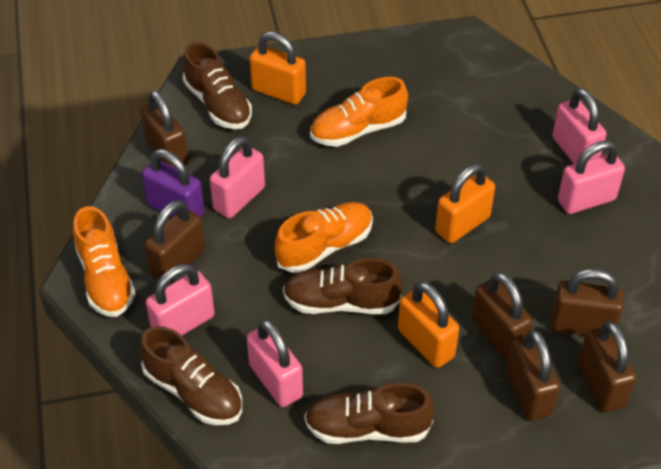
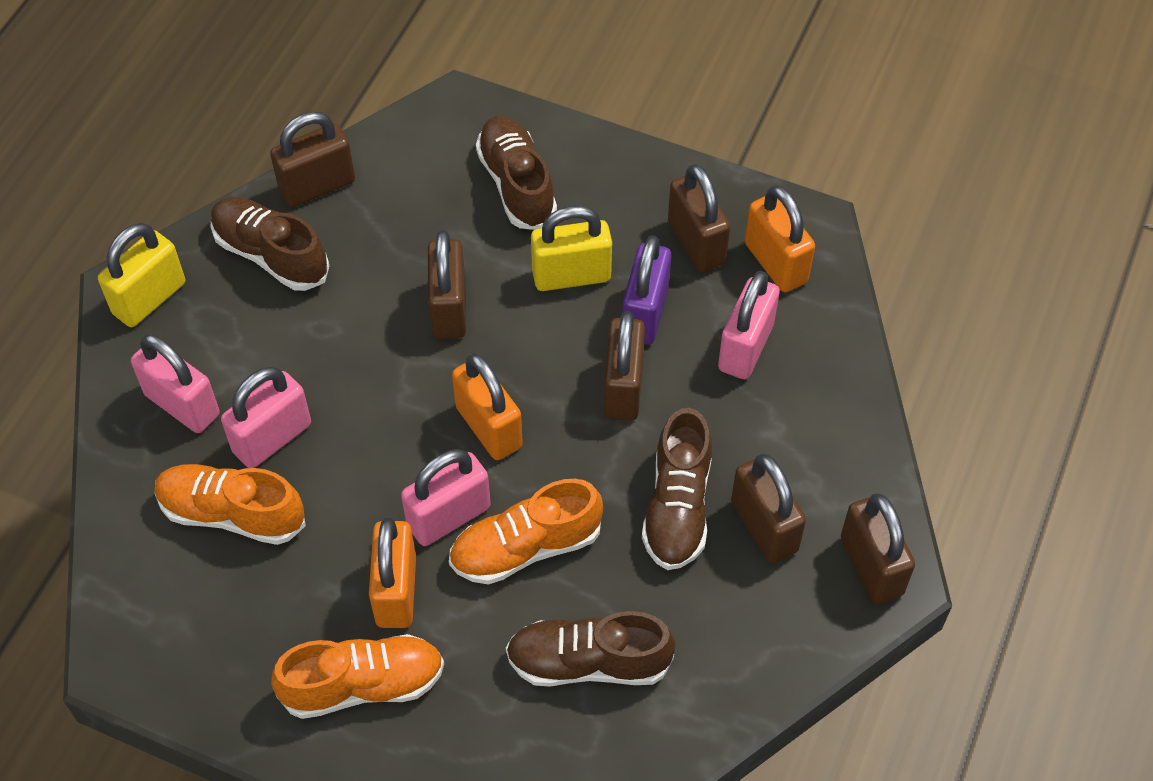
pink padlock: [146,264,215,335] [210,136,265,218] [247,319,303,407] [552,88,606,164] [558,141,625,214] = 5 -> [131,334,220,433] [221,367,311,468] [401,449,491,546] [718,271,780,379] = 4
yellow padlock: none = 0 -> [98,223,185,327] [531,206,612,291] = 2

